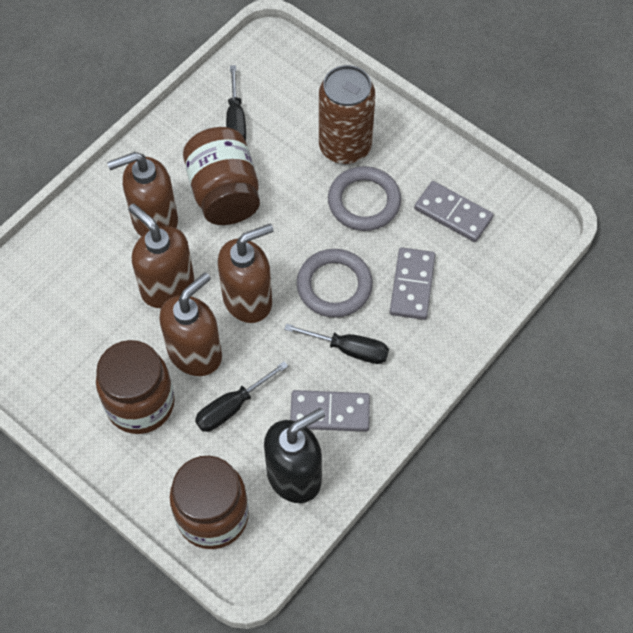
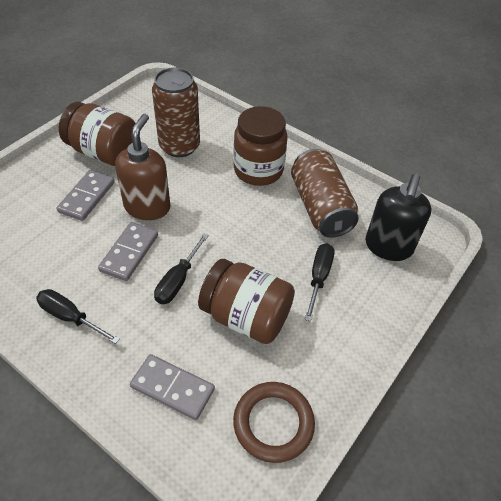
brown can: [319,65,375,164] = 1 -> [152,68,200,157] [291,149,359,238] = 2
brown ring: none = 0 -> [233,382,315,463] = 1
brown soap dispenser: [107,152,178,237] [128,204,194,308] [159,272,222,376] [218,224,274,323] = 4 -> [115,114,171,220] = 1
grey ring: [297,249,373,318] [328,166,401,231] = 2 -> none = 0

